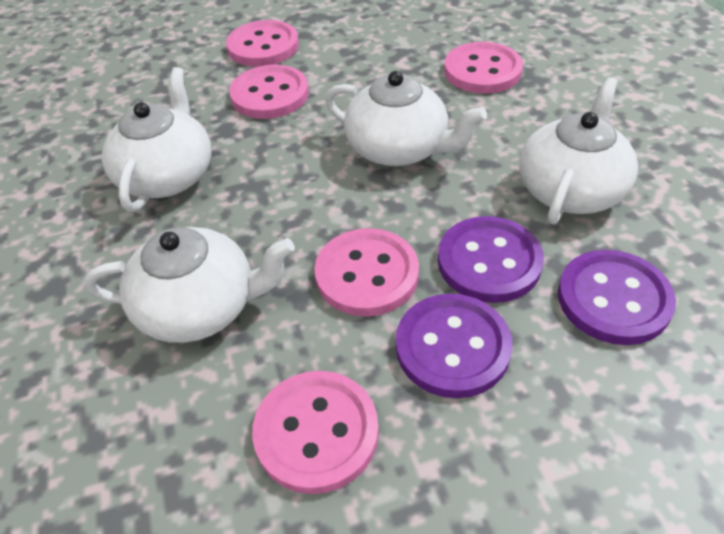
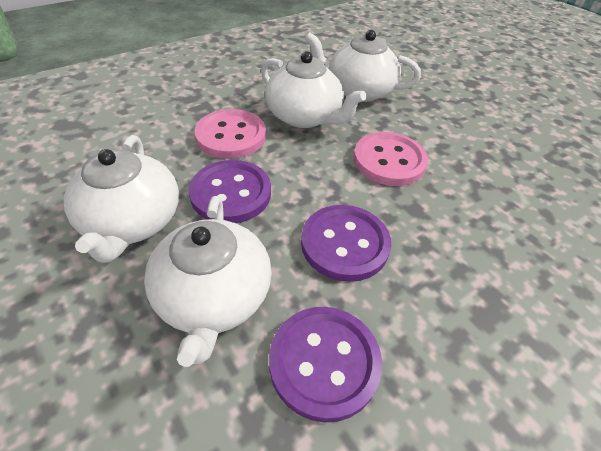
pink button: [226,20,299,66] [229,65,309,119] [252,371,379,494] [314,228,419,316] [444,42,523,93] = 5 -> [195,109,266,159] [354,132,428,186] = 2

